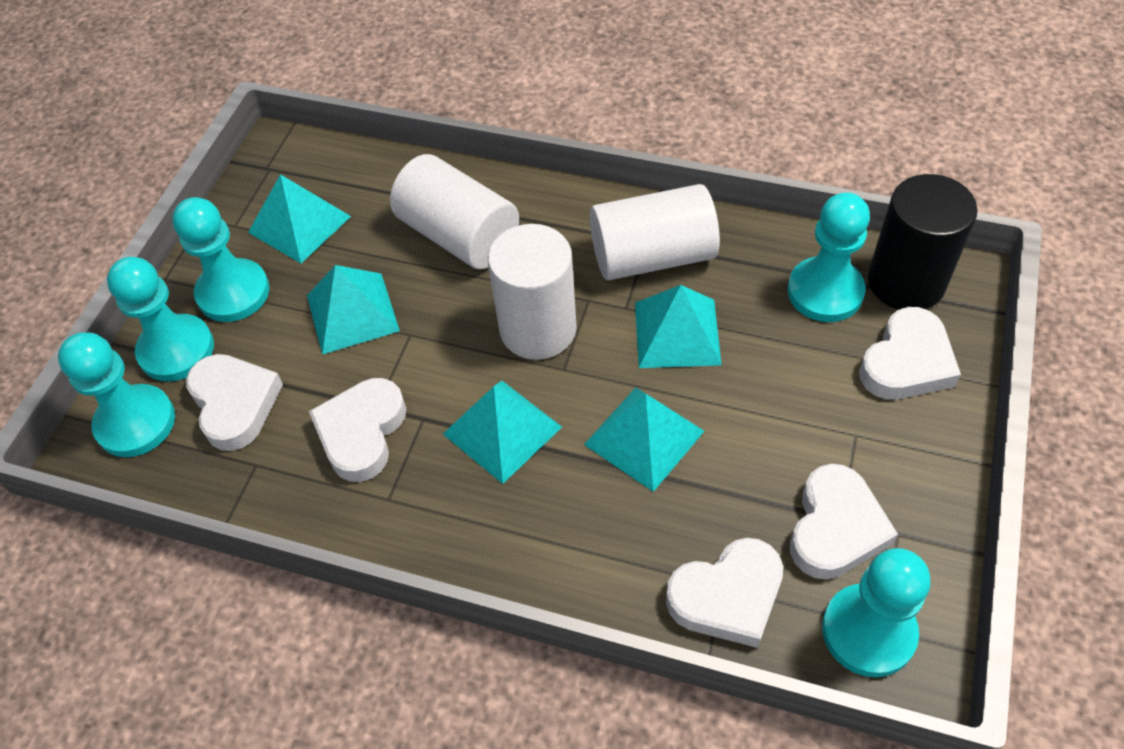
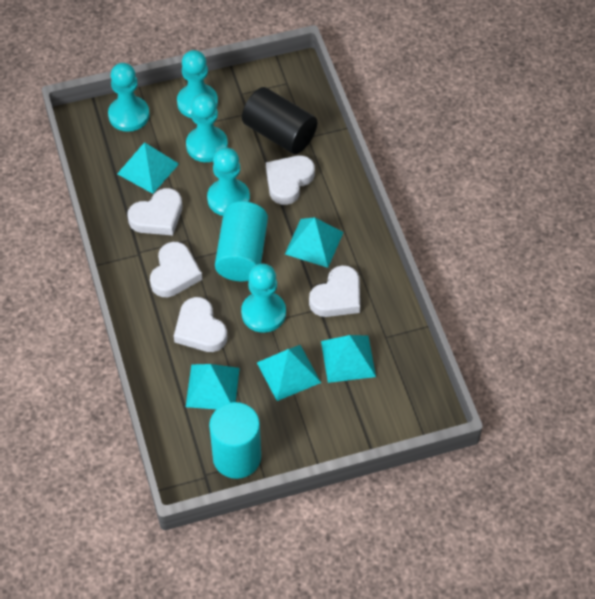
turquoise cylinder: none = 0 -> [209,402,261,479] [215,201,268,281] = 2
white cylinder: [390,154,519,269] [488,224,577,360] [590,184,720,280] = 3 -> none = 0

